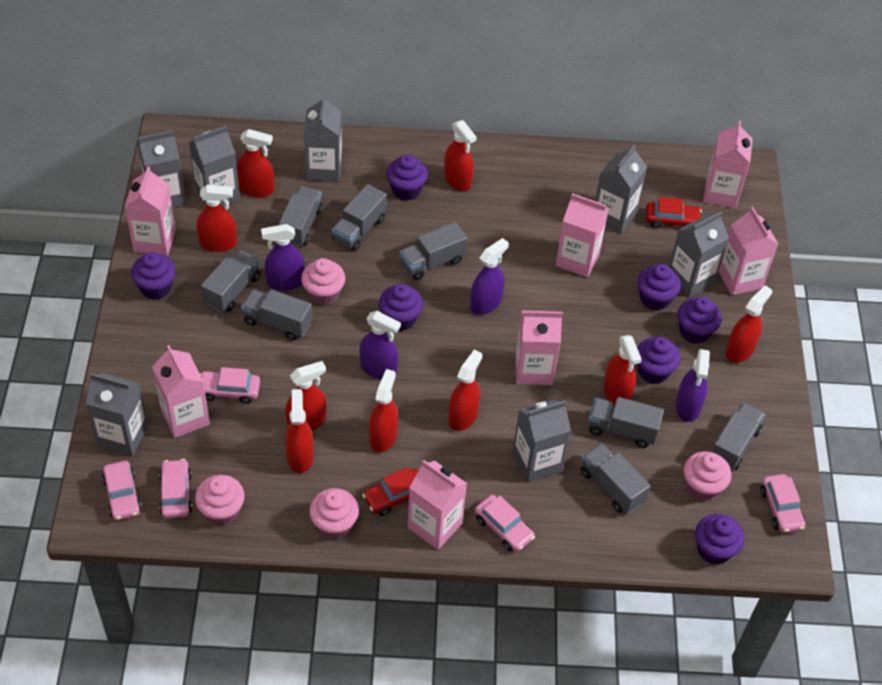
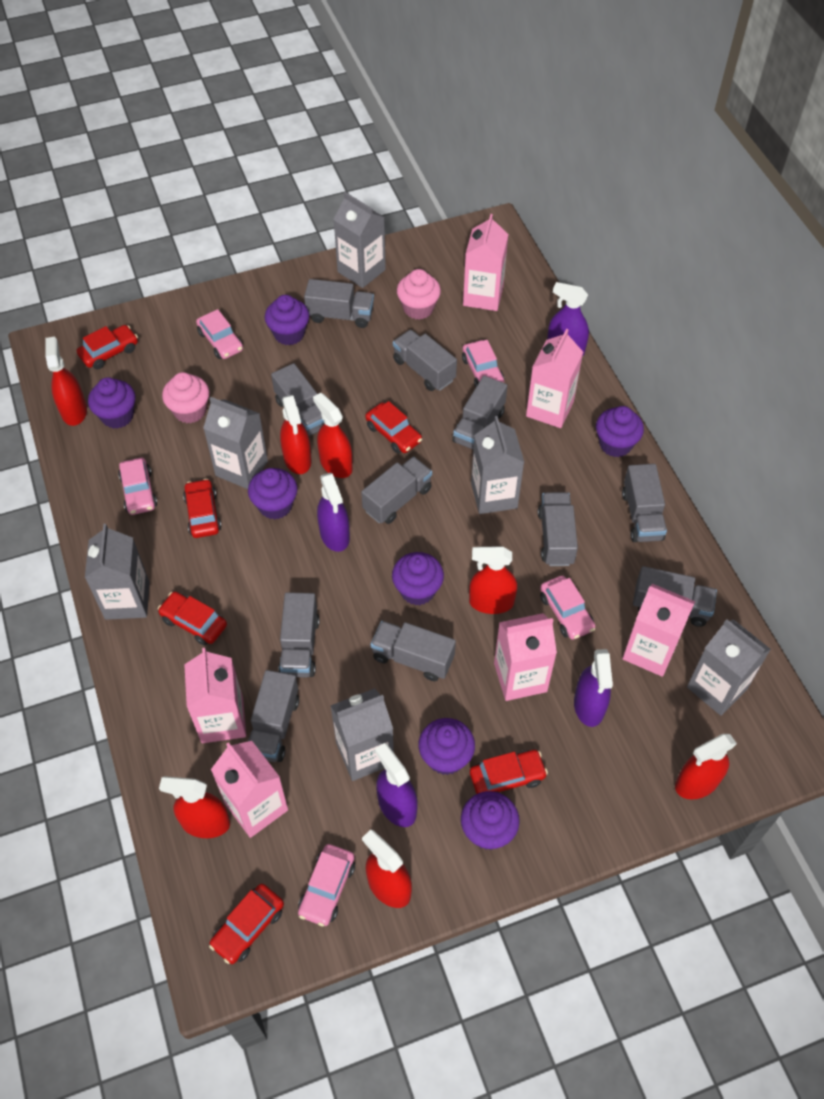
grey carton: [86,373,148,456] [137,130,186,208] [189,126,240,206] [304,95,342,182] [513,400,571,483] [595,145,647,233] [669,212,729,297] = 7 -> [85,524,150,620] [203,397,268,489] [331,688,394,781] [333,192,386,288] [471,416,524,514] [687,619,771,716] = 6
grey truck: [201,250,260,312] [241,289,312,341] [279,186,323,247] [332,184,387,251] [400,222,467,280] [581,443,651,514] [588,397,664,448] [711,403,765,471] = 8 -> [248,670,299,762] [271,363,325,436] [279,592,320,678] [304,279,374,328] [361,457,432,524] [370,621,456,681] [393,330,457,391] [452,376,507,449] [538,492,578,566] [622,464,667,542] [633,566,717,627] = 11
pink carton: [125,166,176,256] [152,345,210,438] [408,460,467,550] [515,311,563,385] [556,193,609,277] [703,121,753,208] [719,206,778,295] = 7 -> [184,648,246,743] [211,741,288,838] [463,214,508,311] [494,613,557,701] [526,329,583,428] [623,584,695,677] = 6
pink cupcake: [195,475,245,526] [301,258,345,306] [309,488,359,539] [684,451,731,501] = 4 -> [162,372,209,423] [397,269,441,320] = 2
red car: [362,467,419,516] [646,197,702,228] = 2 -> [77,325,138,369] [158,592,227,645] [183,479,221,538] [209,884,284,964] [365,401,422,454] [470,750,548,794] = 6
red spray bottle: [196,185,237,252] [237,129,274,197] [285,361,326,431] [285,389,314,473] [369,369,399,452] [444,120,477,191] [448,350,482,431] [603,335,642,406] [725,285,772,363] = 9 -> [45,337,87,426] [159,776,230,838] [280,395,312,474] [313,393,353,478] [362,830,412,908] [469,546,517,614] [675,734,737,800] = 7

